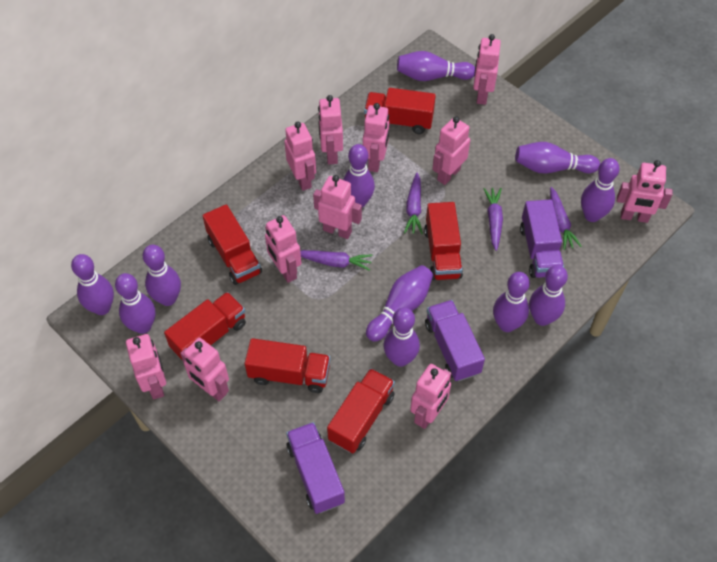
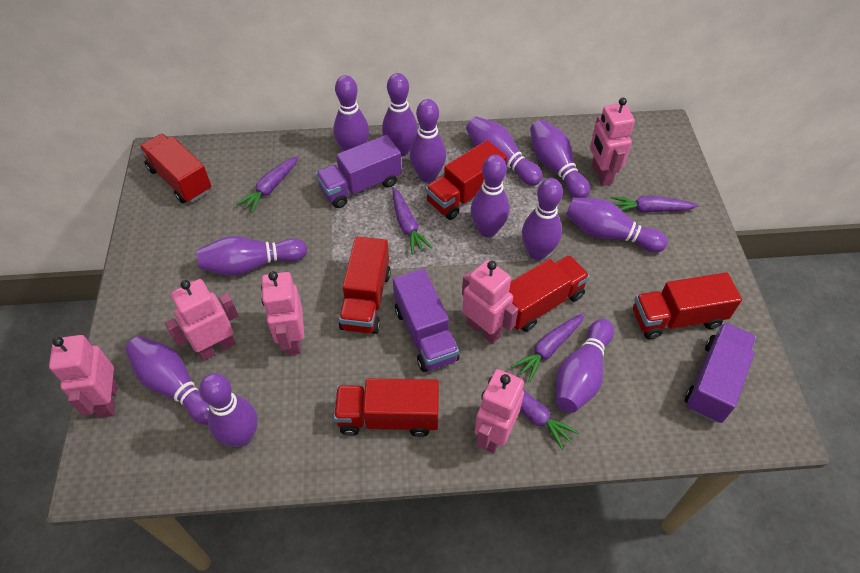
pink robot: [126,334,166,400] [180,338,229,401] [265,215,301,283] [284,122,316,191] [313,175,362,239] [318,95,343,164] [363,103,389,172] [410,364,452,429] [432,116,470,185] [473,34,501,105] [617,160,673,223] = 11 -> [49,335,117,418] [165,279,238,361] [261,271,304,356] [462,260,518,344] [475,369,524,453] [590,98,635,186] = 6
purple bowling pin: [71,254,114,315] [115,273,155,334] [143,245,181,306] [343,144,375,208] [366,265,433,342] [384,307,420,367] [397,51,475,81] [493,272,530,332] [515,142,600,173] [529,265,568,326] [581,158,620,222] = 11 -> [125,336,210,425] [197,236,307,276] [199,373,258,447] [333,75,369,151] [382,73,418,157] [410,99,446,182] [466,116,543,185] [471,155,510,237] [522,178,563,260] [530,120,590,198] [556,319,614,413] [566,197,668,252] = 12
purple carrot: [300,250,373,271] [404,173,423,234] [483,188,503,251] [550,187,582,250] = 4 -> [236,155,299,213] [392,187,432,254] [492,371,579,450] [511,313,585,382] [610,196,699,213] = 5

